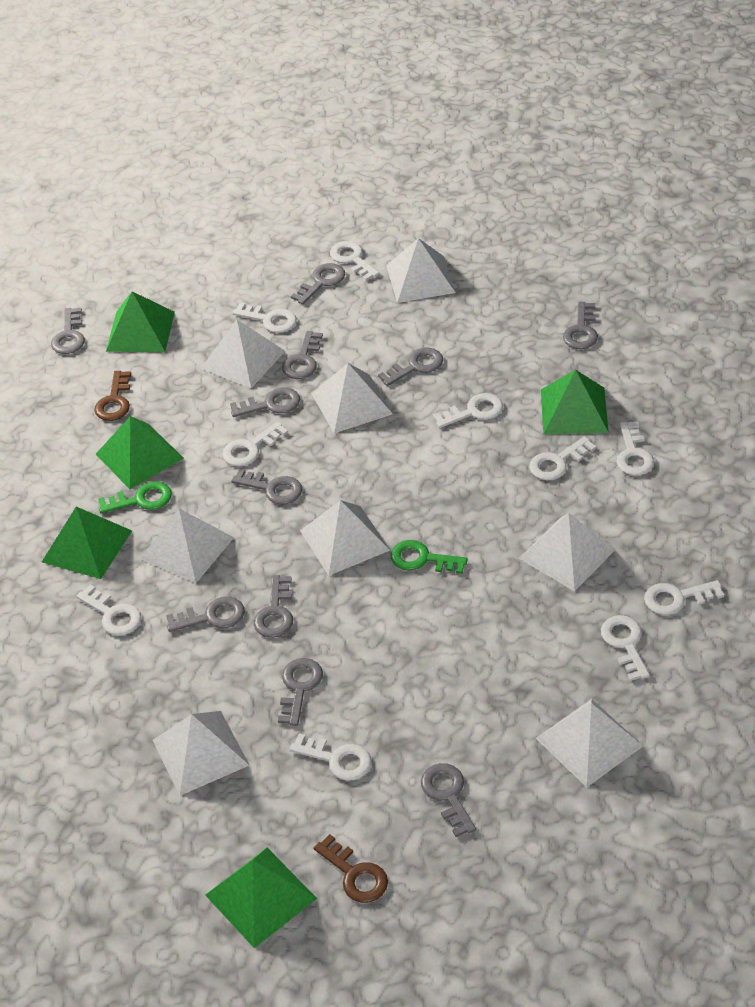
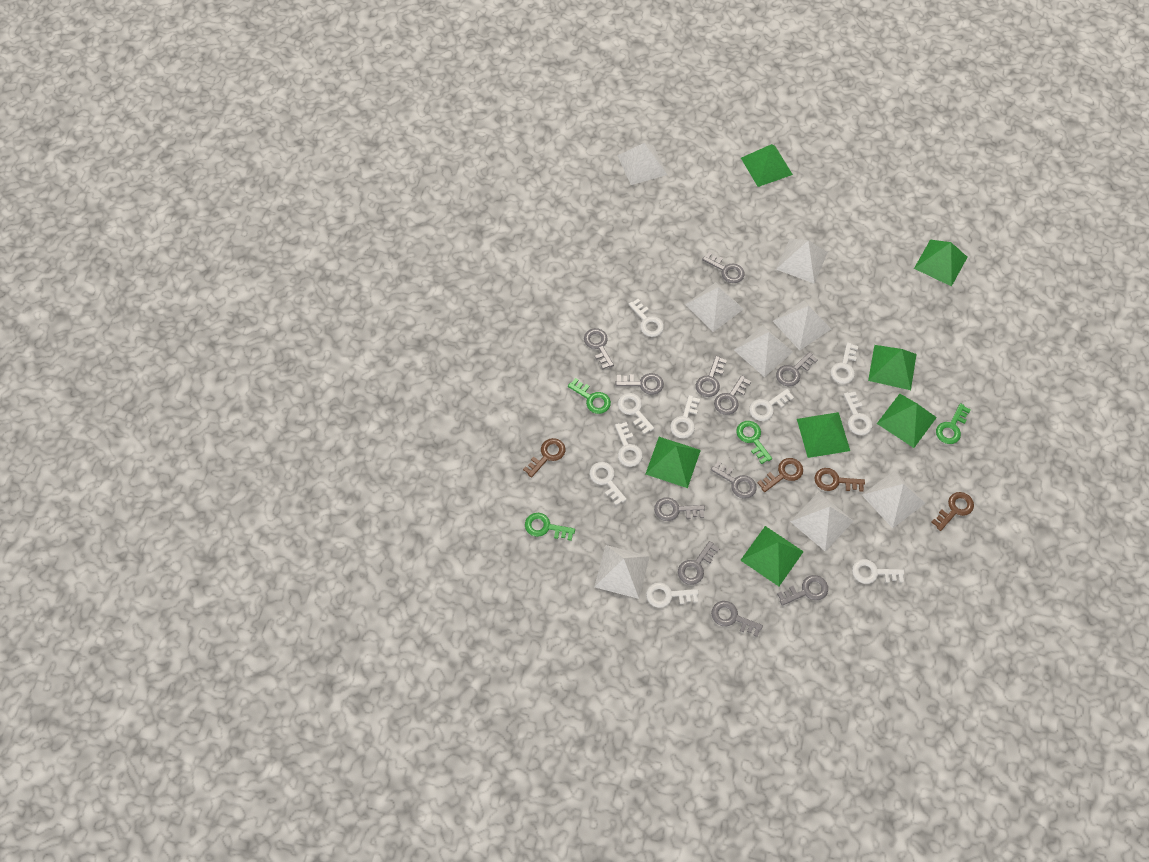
brown key: [94,371,131,421] [314,834,388,903] = 2 -> [523,438,566,478] [757,458,803,492] [814,468,865,492] [932,492,974,531] = 4
green key: [98,481,172,514] [391,540,468,574] = 2 -> [525,513,575,541] [568,378,611,414] [736,421,772,464] [936,403,971,444] = 4
green pyramid: [42,507,132,579] [96,416,184,489] [106,291,175,352] [205,848,317,948] [541,370,609,435] = 5 -> [646,437,701,488] [740,526,804,586] [741,144,793,187] [797,412,850,458] [868,345,917,390] [877,394,937,448] [914,240,967,287] = 7

